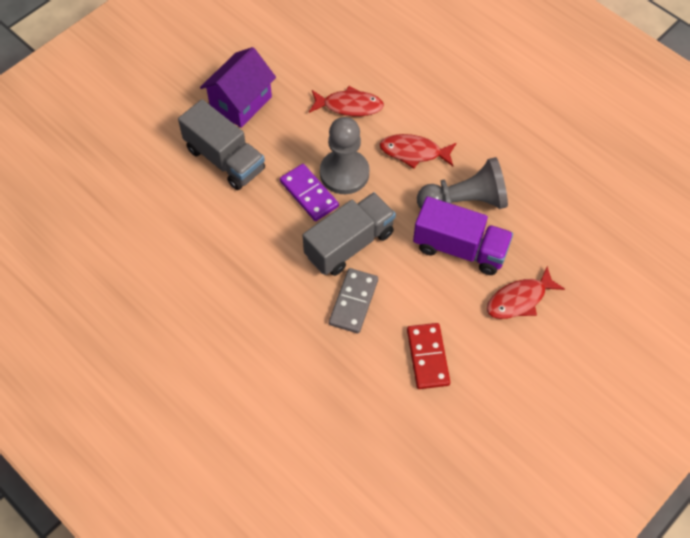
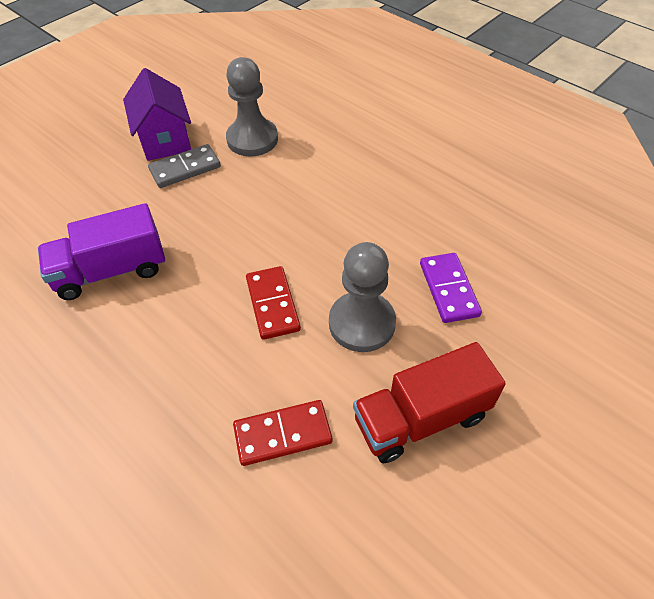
grey truck: [178,99,265,190] [303,192,396,276] = 2 -> none = 0
red domino: [407,323,450,389] = 1 -> [233,400,332,466] [246,266,301,340] = 2
red fish: [309,86,384,116] [380,134,456,169] [487,266,565,319] = 3 -> none = 0
red truck: none = 0 -> [353,342,506,463] = 1

